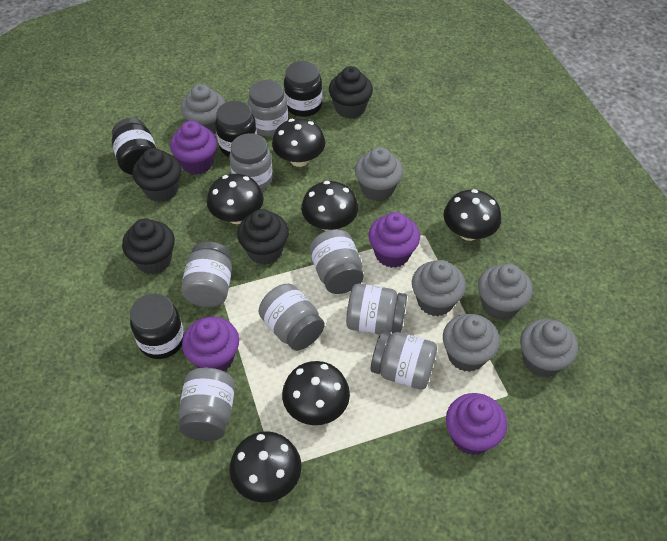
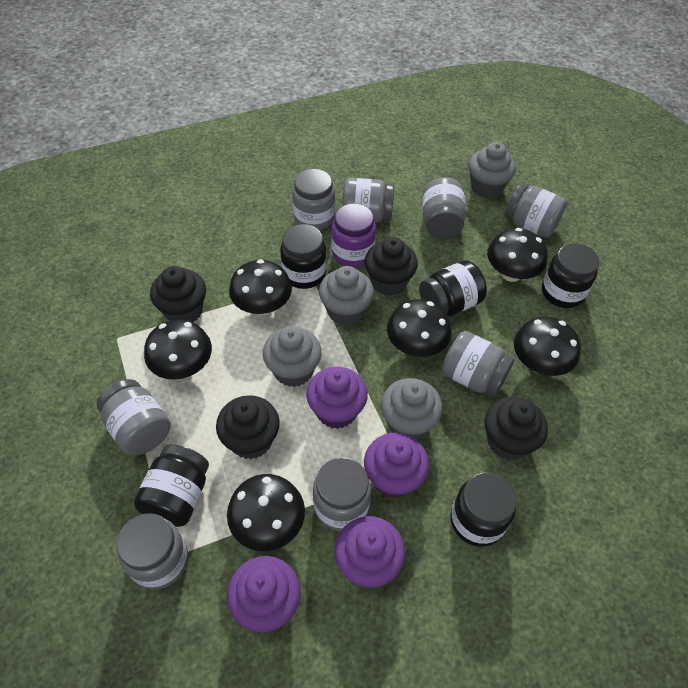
black jar: [112,118,156,175] [130,294,184,359] [215,101,257,157] [284,61,322,117] = 4 -> [134,444,209,527] [280,224,326,289] [419,260,487,316] [450,473,517,547] [542,243,599,308] = 5
grey cupcake: [181,84,225,135] [355,147,403,201] [412,260,466,316] [443,314,500,372] [478,264,533,320] [520,319,578,377] = 6 -> [263,327,322,387] [319,266,374,325] [381,378,442,439] [468,142,516,199] = 4
purple jar: none = 0 -> [331,203,376,267] = 1

